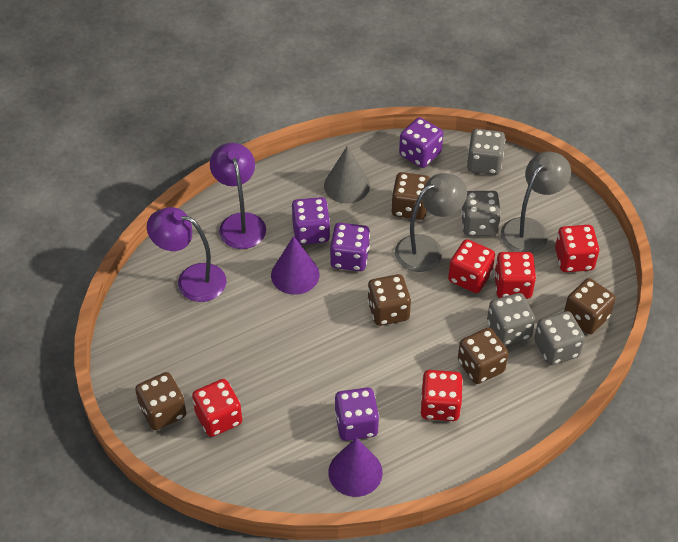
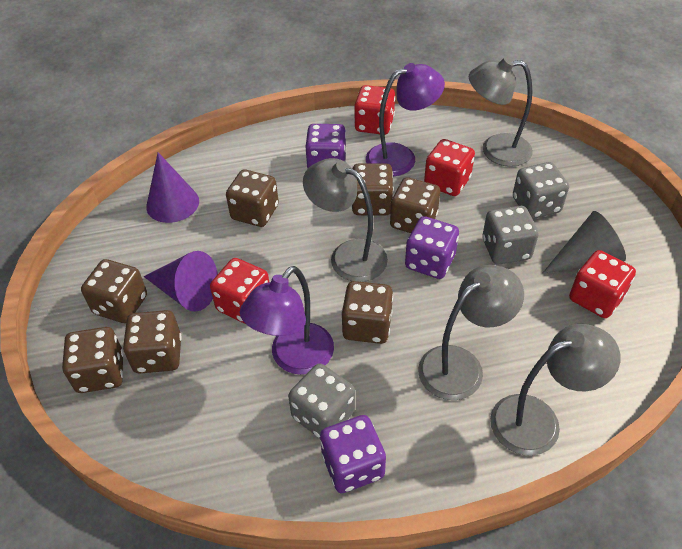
brown dice: [135,372,186,430] [368,274,411,326] [391,172,430,220] [458,328,509,384] [564,278,616,334] = 5 -> [62,327,123,393] [81,259,147,323] [123,310,182,374] [226,170,279,227] [341,281,393,344] [351,163,394,216] [390,177,440,233] = 7
grey dice: [461,191,501,236] [467,129,505,175] [487,293,535,346] [534,311,585,365] = 4 -> [288,363,355,438] [482,206,539,264] [513,162,569,219] = 3
grey lamp: [395,173,467,272] [501,152,571,253] = 2 -> [303,158,388,282] [418,265,524,400] [469,57,533,167] [490,324,620,456] = 4
purple dice: [291,197,330,245] [330,223,370,271] [335,387,379,441] [399,117,443,168] = 4 -> [305,124,346,168] [320,415,386,493] [405,216,459,279] = 3
red dice: [192,379,242,437] [420,370,463,421] [448,239,495,293] [494,252,536,299] [555,225,599,272] = 5 -> [210,258,269,324] [354,85,395,135] [424,139,475,196] [569,250,636,318] = 4

